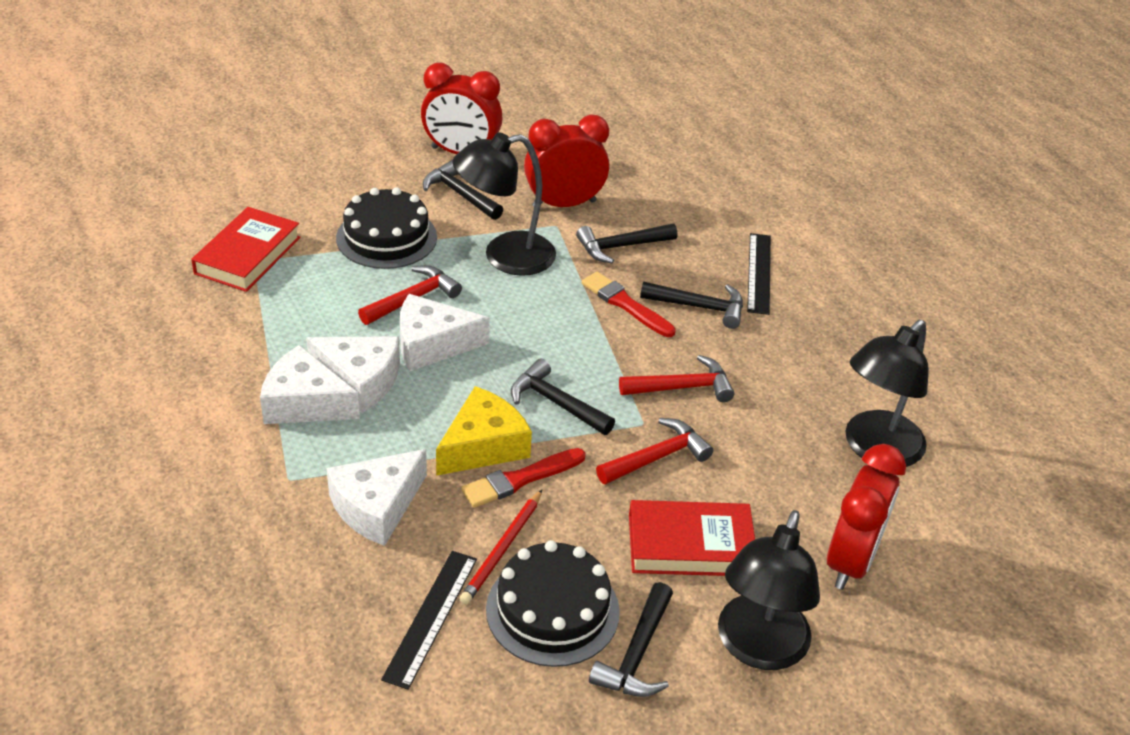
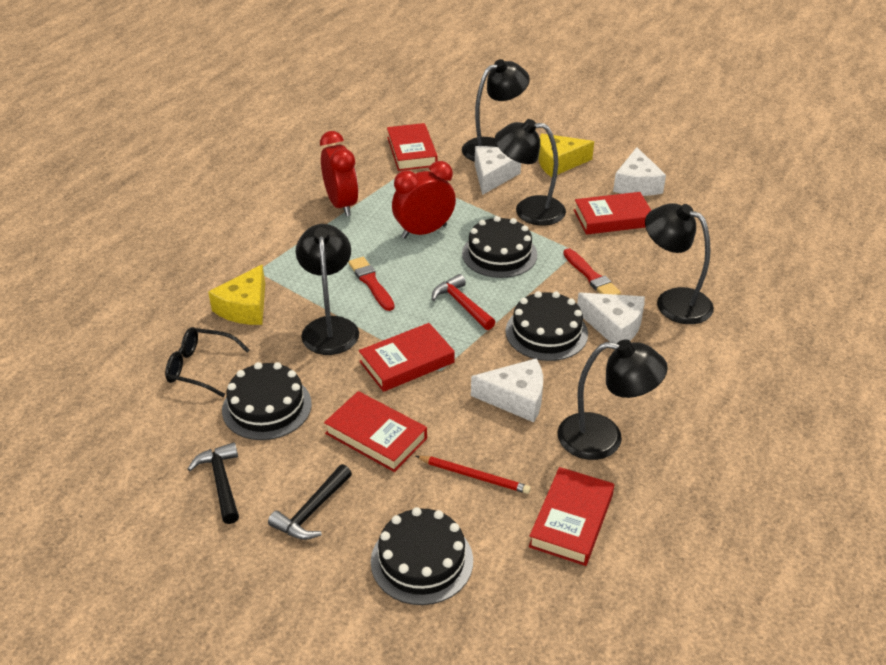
black cake: [336,187,437,269] [486,540,620,667] = 2 -> [222,362,312,440] [371,507,473,605] [462,216,537,278] [506,291,588,361] = 4
black glasses: none = 0 -> [165,327,250,397] = 1
black hammer: [423,160,503,220] [511,359,615,435] [576,224,677,263] [589,582,673,697] [640,282,743,329] = 5 -> [187,442,239,524] [268,464,352,540] = 2
black lamp: [452,132,556,276] [718,510,820,670] [846,320,929,467] = 3 -> [296,224,359,355] [462,59,530,162] [495,119,566,226] [558,339,668,460] [645,203,714,324] = 5
black ruler: [381,551,477,690] [747,233,771,315] = 2 -> none = 0
red book: [191,207,301,292] [629,500,755,576] = 2 -> [324,391,427,472] [359,323,455,392] [387,123,438,171] [529,467,614,566] [574,192,651,235] = 5
red clock: [421,63,503,154] [524,114,609,207] [827,444,906,590] = 3 -> [320,131,358,216] [392,161,456,239] = 2
red hammer: [358,265,462,325] [596,418,713,485] [619,355,734,402] = 3 -> [432,274,495,330] = 1
yellow cheese: [436,386,532,476] = 1 -> [208,264,265,325] [538,133,594,177] = 2

